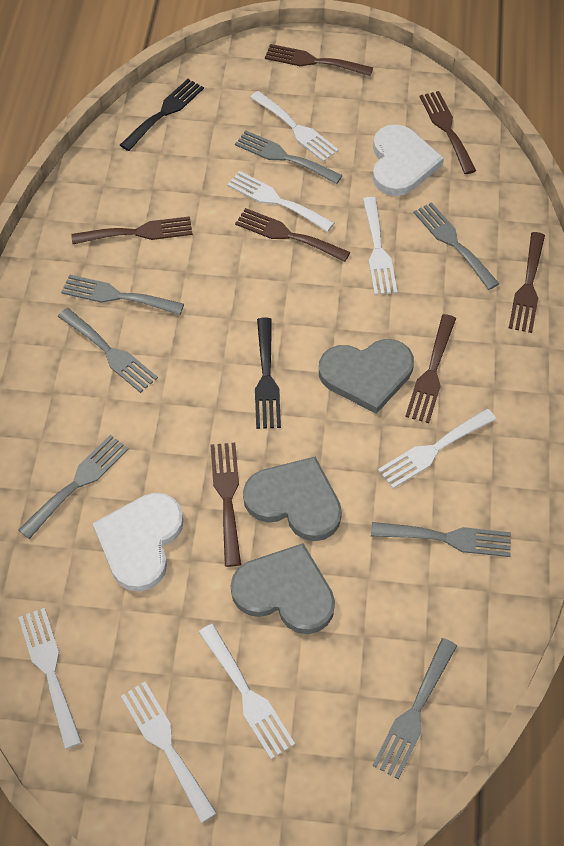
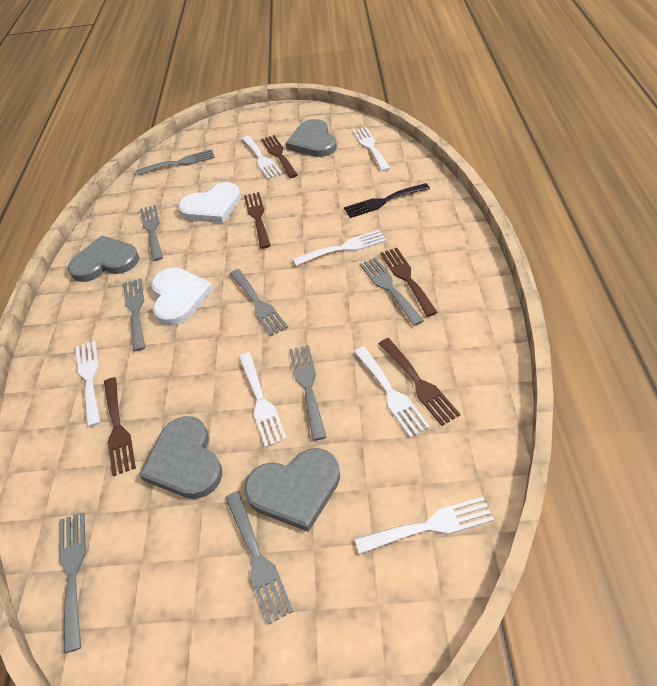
black fork: [120,79,204,151] [255,317,281,429] = 2 -> [344,183,430,218] = 1
brown fork: [71,216,193,244] [210,443,241,567] [235,208,350,262] [265,44,373,76] [405,314,456,423] [420,91,476,174] [509,232,545,333] = 7 -> [104,377,136,476] [244,192,271,249] [261,135,298,178] [379,338,461,426] [380,248,438,317] = 5
grey fork: [19,435,129,539] [58,308,158,393] [61,274,184,315] [235,131,343,184] [371,522,511,557] [372,638,457,779] [413,202,499,290] = 7 -> [59,512,86,653] [123,278,145,351] [136,149,215,176] [140,205,163,261] [225,491,294,625] [230,269,288,336] [289,345,326,441] [360,257,424,326] = 8
grey heart: [231,543,335,634] [243,457,342,541] [319,339,414,414] = 3 -> [68,236,139,282] [139,416,223,499] [245,448,340,532] [286,119,337,157] = 4

